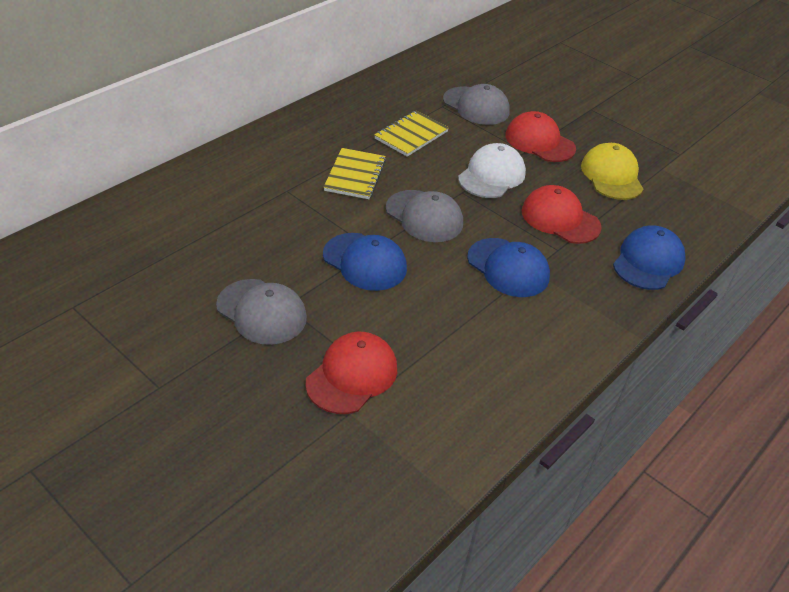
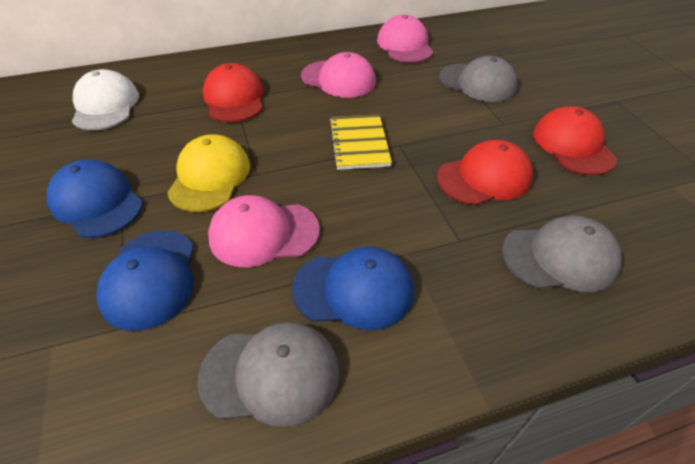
pink cap: none = 0 -> [208,195,320,267] [301,52,376,98] [377,15,433,63] = 3
yellow notebook: [324,148,386,199] [374,110,449,157] = 2 -> [329,114,392,170] = 1

